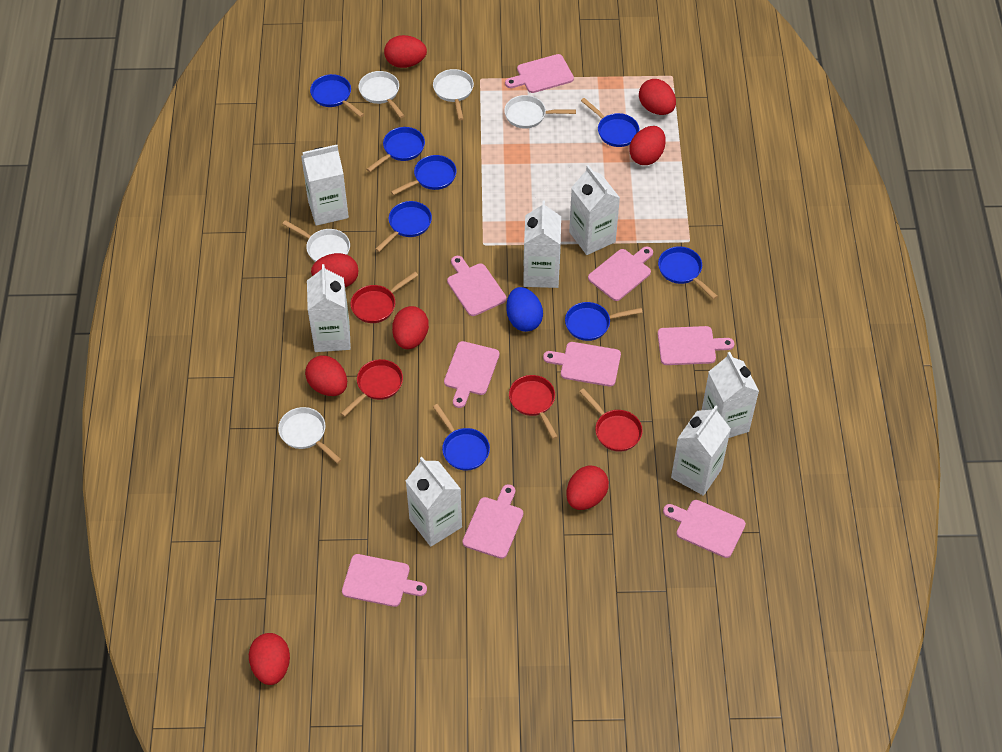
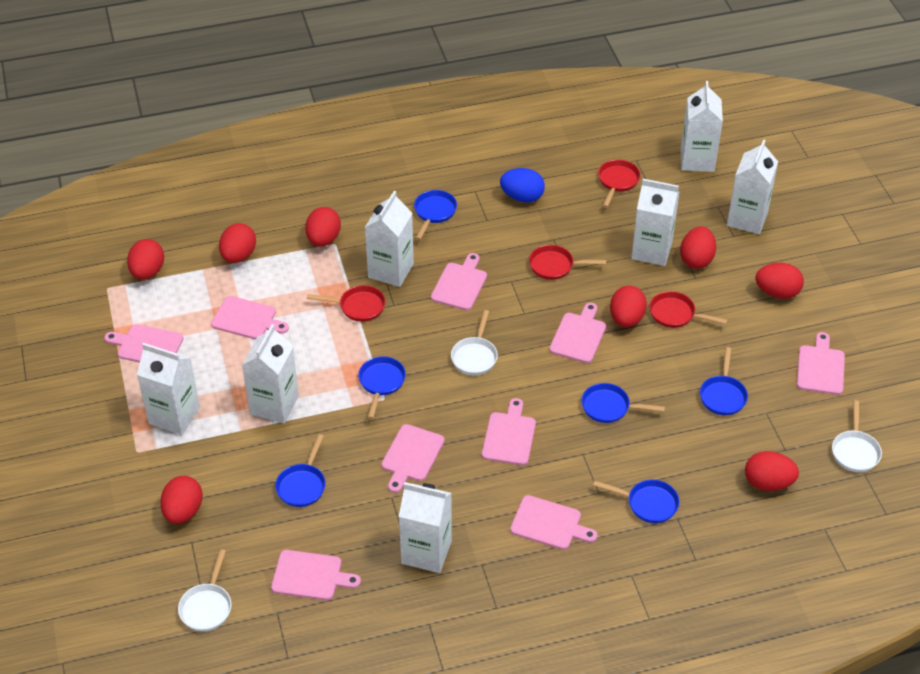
blue pan: [310,74,364,117] [366,127,425,172] [375,201,432,252] [391,155,457,195] [433,404,490,471] [565,302,643,341] [581,98,639,147] [658,246,718,299] = 8 -> [275,434,326,507] [358,356,406,419] [414,190,457,240] [582,383,665,423] [593,480,679,523] [700,347,748,415] = 6
white pan: [278,407,342,464] [283,220,350,262] [358,71,405,118] [433,69,474,121] [504,95,576,129] = 5 -> [178,549,232,632] [451,310,498,375] [832,400,882,472] = 3

